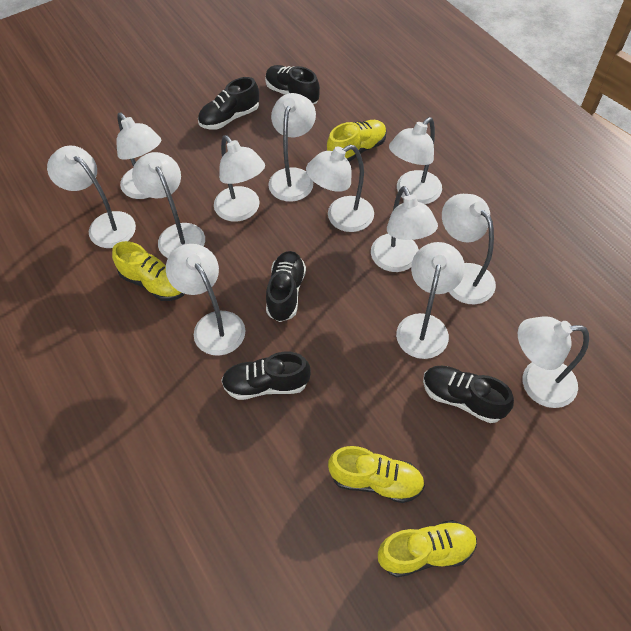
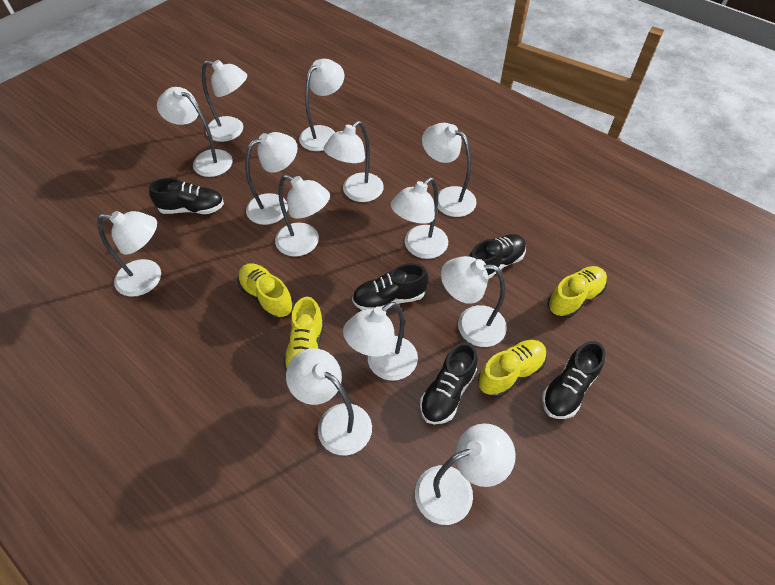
white lamp: [47,146,136,248] [116,113,161,199] [132,152,205,258] [166,244,245,356] [214,135,265,222] [268,93,316,202] [306,145,374,232] [371,186,438,272] [389,117,442,204] [396,242,465,359] [442,194,496,304] [518,316,589,408] = 12 -> [97,211,161,297] [157,87,232,177] [202,60,247,142] [245,132,298,225] [275,174,330,257] [286,348,372,455] [299,59,344,151] [324,121,384,202] [343,302,418,381] [390,177,448,259] [415,423,516,525] [422,123,477,217] [441,256,507,347] = 13

